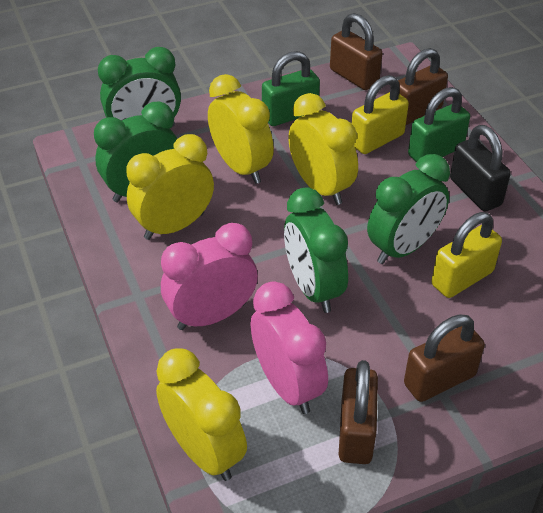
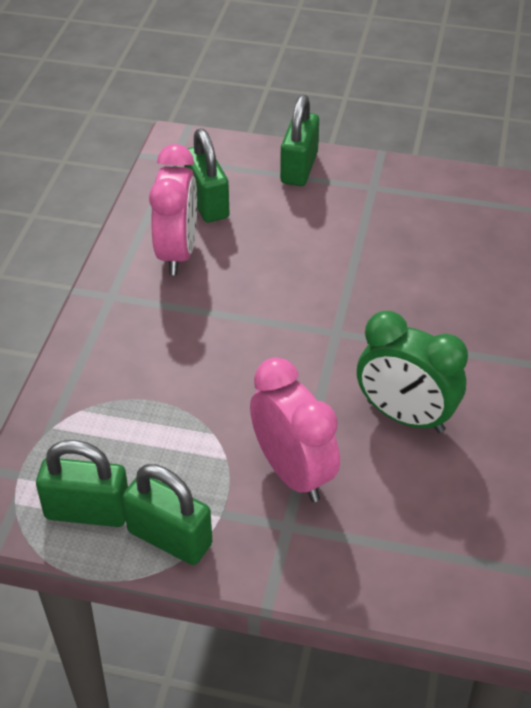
black padlock: [450,125,511,211] = 1 -> none = 0
brown padlock: [330,13,382,90] [339,360,378,464] [398,48,448,125] [404,314,485,402] = 4 -> none = 0
green clock: [94,102,177,202] [98,47,181,127] [284,187,348,313] [367,154,450,264] = 4 -> [357,311,468,433] = 1
green padlock: [262,51,320,126] [408,87,470,162] = 2 -> [36,440,128,527] [122,464,212,565] [184,129,229,223] [280,95,319,186] = 4
yellow clock: [127,134,214,240] [156,348,247,481] [208,74,274,184] [288,93,358,205] = 4 -> none = 0
yellow padlock: [352,75,409,154] [431,212,502,298] = 2 -> none = 0

